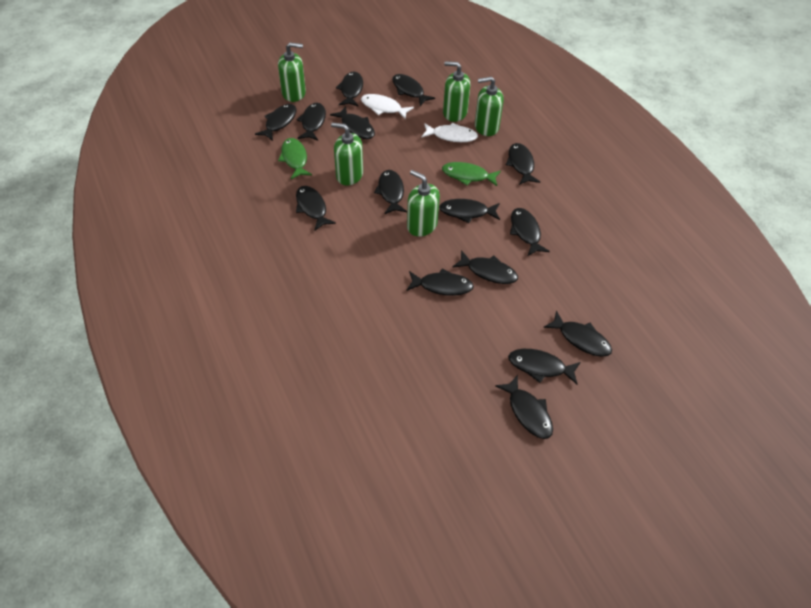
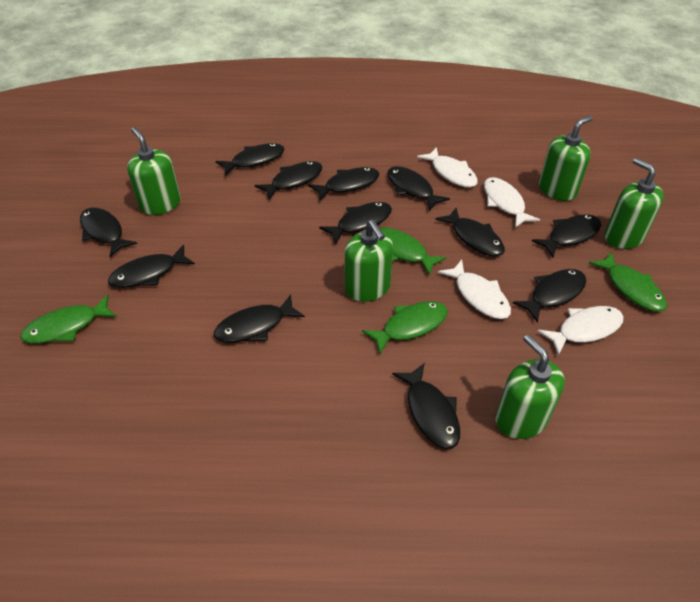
black fish: [255,104,296,141] [296,186,336,231] [297,103,326,141] [330,106,375,139] [336,72,363,107] [374,170,407,214] [392,74,435,106] [407,268,474,296] [439,199,500,223] [452,250,518,284] [495,375,553,439] [506,143,540,185] [508,349,581,384] [510,208,550,256] [543,310,612,357] = 15 -> [80,208,137,257] [108,245,195,288] [214,294,305,343] [215,143,285,176] [254,161,322,200] [308,167,379,201] [319,202,392,244] [388,166,450,211] [392,363,460,449] [435,208,505,256] [513,269,586,323] [532,214,601,258] = 12
green fish: [278,138,312,179] [442,162,501,186] = 2 -> [20,294,117,344] [362,301,448,354] [379,227,447,275] [589,252,667,312] = 4
white fish: [361,94,414,120] [421,122,478,142] = 2 -> [417,147,478,187] [438,260,511,319] [484,177,540,228] [538,306,624,356] = 4

